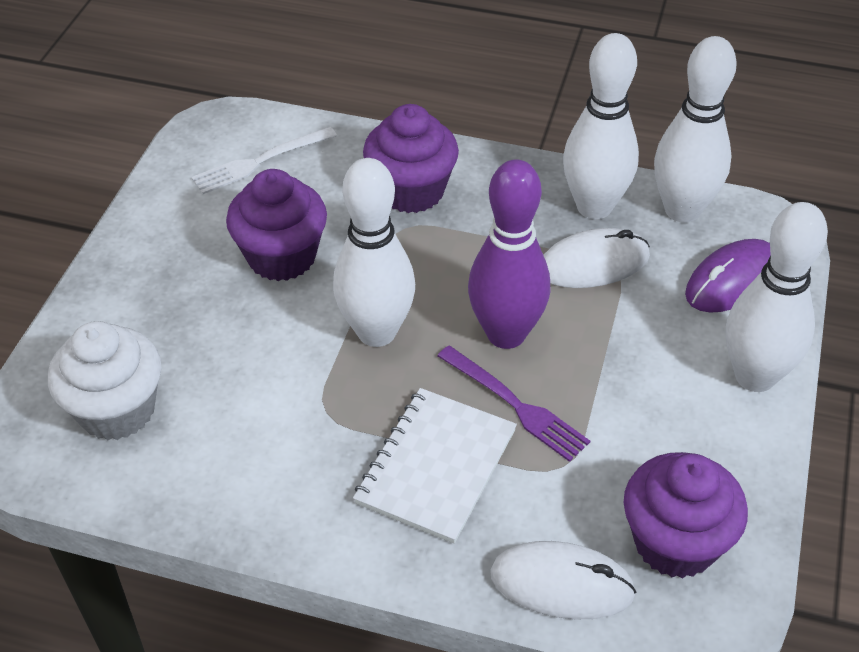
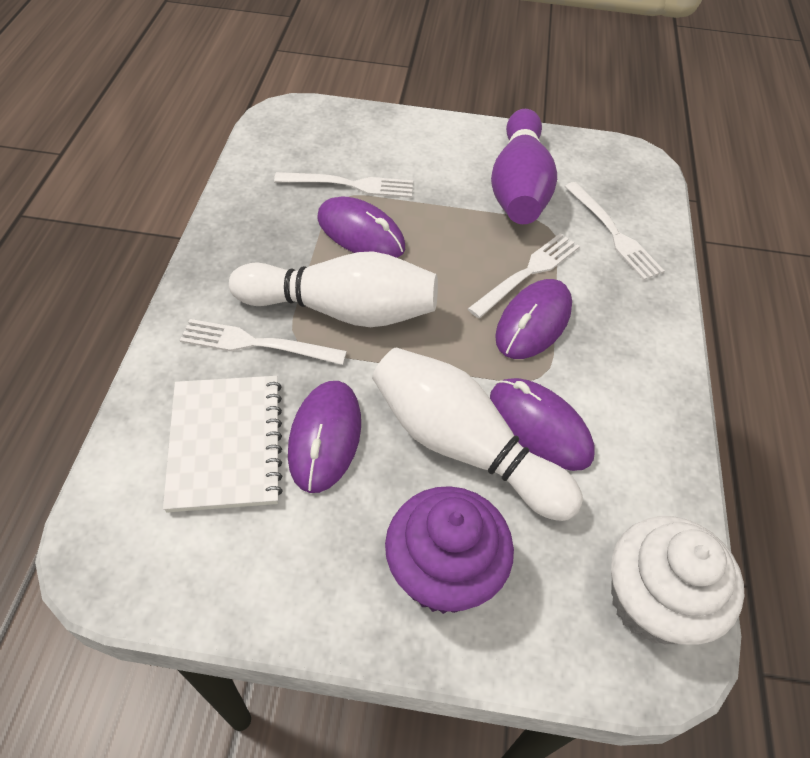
purple cupcake: [226,169,327,281] [363,104,459,213] [624,452,748,578] = 3 -> [385,486,514,614] = 1
purple fork: [438,346,590,462] = 1 -> none = 0
purple mouse: [685,239,771,313] = 1 -> [288,381,361,493] [317,197,405,258] [490,378,595,471] [495,279,572,359] = 4
white bowling pin: [333,158,415,347] [563,33,639,219] [654,36,737,223] [726,202,828,392] = 4 -> [229,251,438,327] [372,348,583,521] = 2
white fork: [191,127,337,194] = 1 -> [180,319,347,365] [274,172,413,198] [468,233,580,318] [565,182,664,280] = 4
white mouse: [490,541,636,619] [544,228,650,288] = 2 -> none = 0

